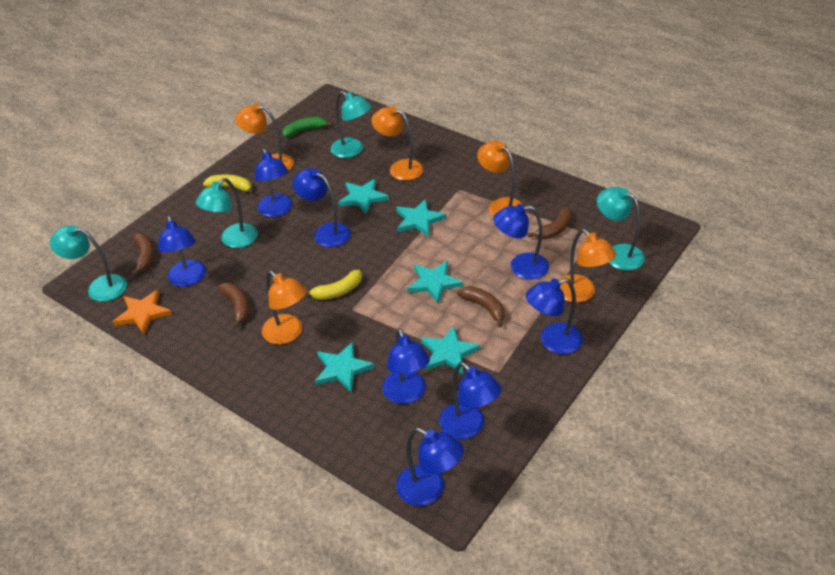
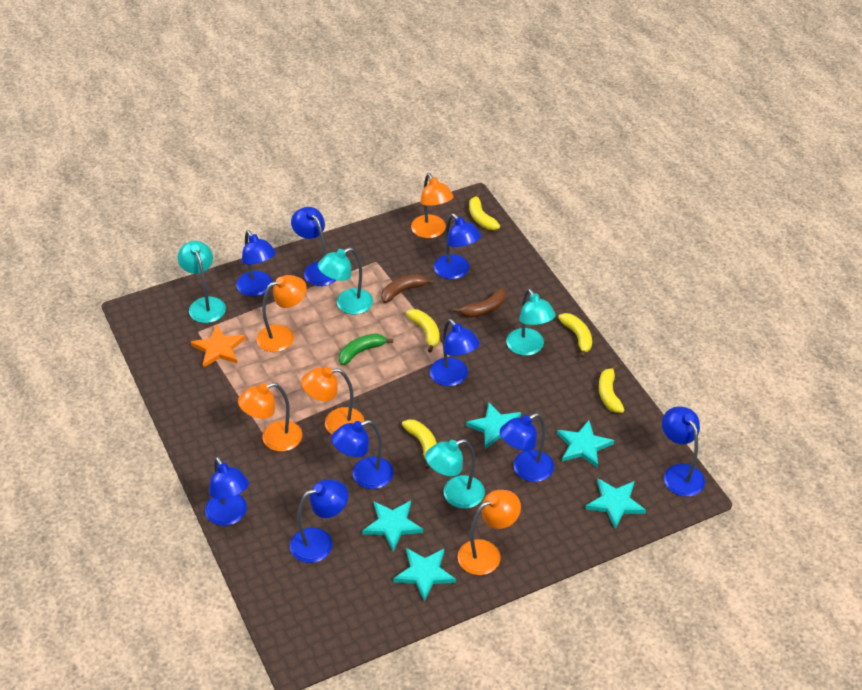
blue lamp: [158,216,206,287] [254,148,293,217] [292,168,351,247] [382,328,430,404] [396,428,464,506] [439,362,502,439] [493,204,549,280] [526,278,583,354] = 8 -> [205,457,249,526] [236,230,276,297] [290,479,348,563] [291,207,336,286] [331,420,393,489] [430,319,480,386] [434,214,481,279] [500,413,554,482] [662,406,705,497] = 9
brown banana: [132,233,154,276] [218,283,249,328] [457,286,505,327] [528,206,572,239] = 4 -> [381,274,434,303] [453,289,506,318] = 2
yellow banana: [203,175,254,194] [306,270,362,300] = 2 -> [402,419,437,469] [406,309,440,353] [469,192,500,230] [558,313,592,358] [599,364,624,413] = 5

